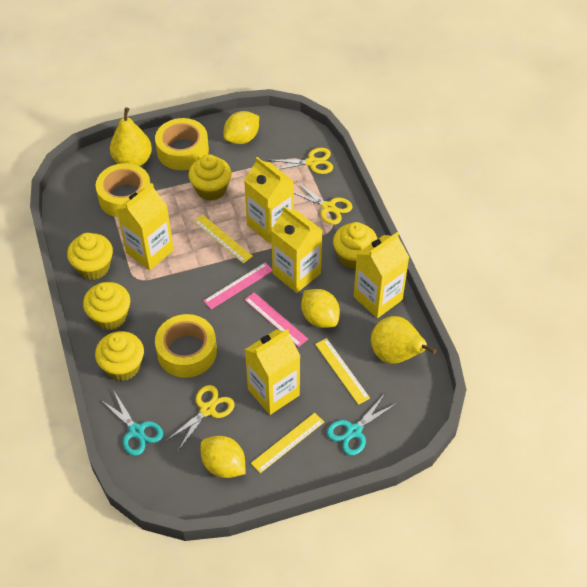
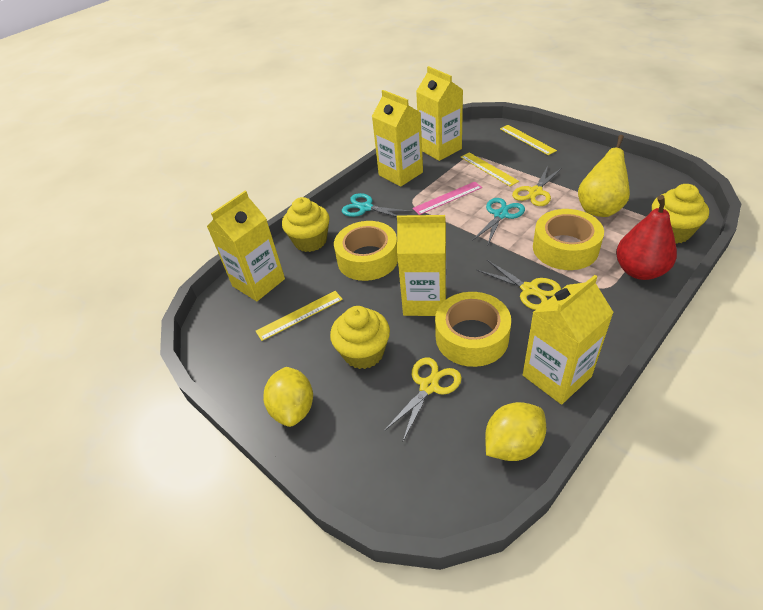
pink ruler: [203,262,272,309] [244,292,308,347] = 2 -> [412,182,482,215] = 1
red pear: none = 0 -> [616,195,677,280] = 1
yellow cupcake: [67,233,113,280] [83,282,130,330] [95,331,144,381] [188,154,231,201] [333,222,377,269] = 5 -> [282,197,330,252] [330,306,390,369] [652,184,709,244] = 3
yellow lemon: [201,436,246,478] [223,111,259,144] [301,289,340,328] = 3 -> [263,367,313,427] [485,402,546,461] = 2
yellow pear: [110,107,152,166] [371,316,437,364] = 2 -> [578,135,630,217] = 1

